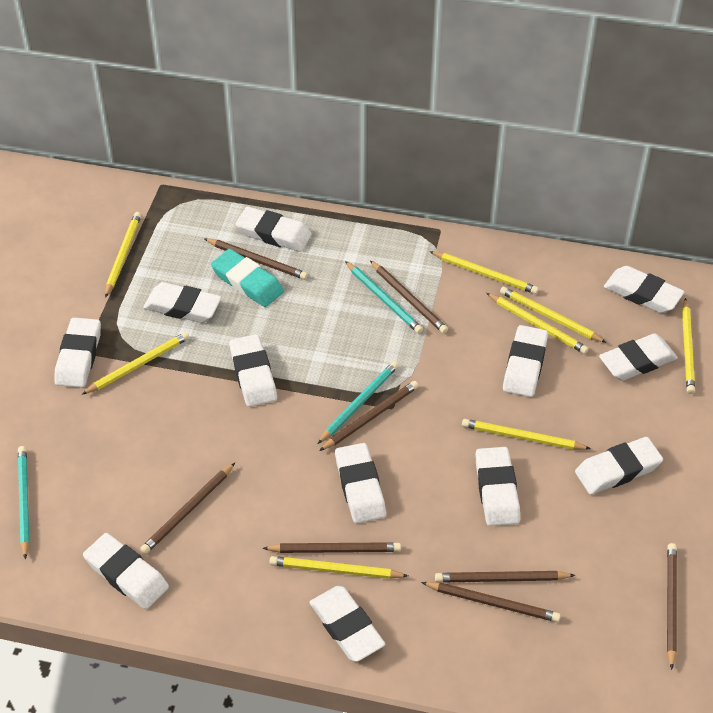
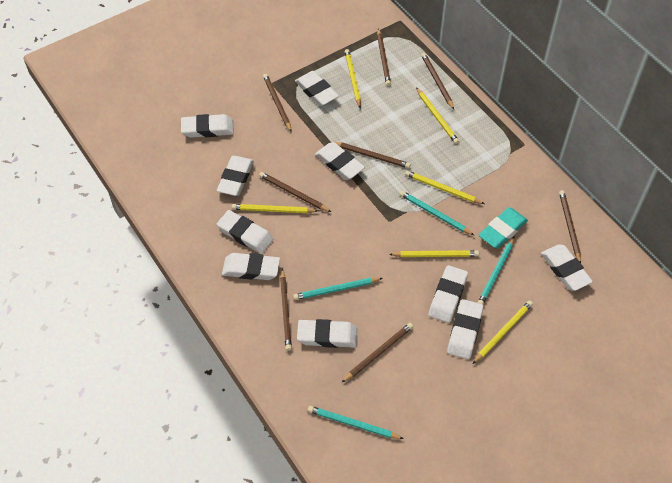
turquoise pencil: [18,446,30,560] [318,361,399,444] [345,261,423,334] = 3 -> [293,278,383,300] [308,406,404,439] [400,191,474,235] [477,236,515,305] = 4
white eraser: [54,317,101,388] [83,533,169,609] [143,282,222,323] [229,334,277,407] [236,207,312,252] [309,586,386,662] [335,443,386,524] [475,447,520,526] [503,325,548,397] [575,437,663,495] [599,333,678,381] [604,266,685,313] = 12 -> [181,114,234,138] [217,156,254,196] [217,210,274,254] [222,253,280,280] [295,71,339,106] [297,319,357,348] [315,142,365,180] [429,265,468,323] [447,299,483,359] [541,245,593,291] = 10
yellow pencil: [82,332,189,394] [105,212,141,298] [270,556,408,579] [429,251,539,294] [462,419,591,450] [486,293,588,354] [500,287,607,343] [682,298,695,394] = 8 -> [231,204,318,213] [345,49,361,108] [389,250,479,257] [405,170,484,204] [416,87,459,144] [473,300,533,364] = 6

